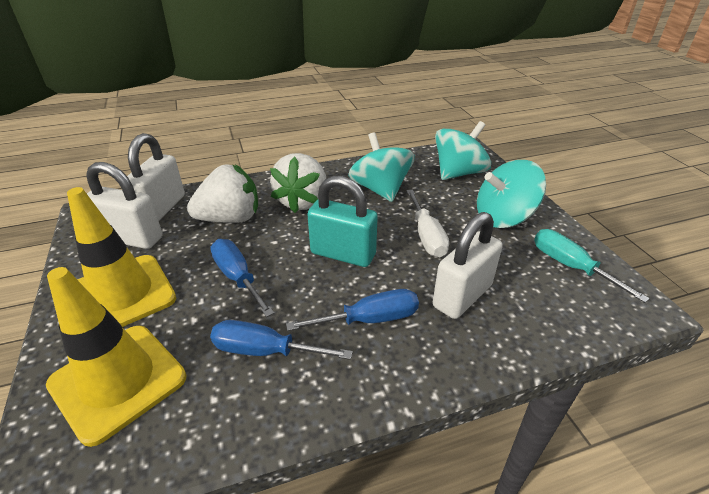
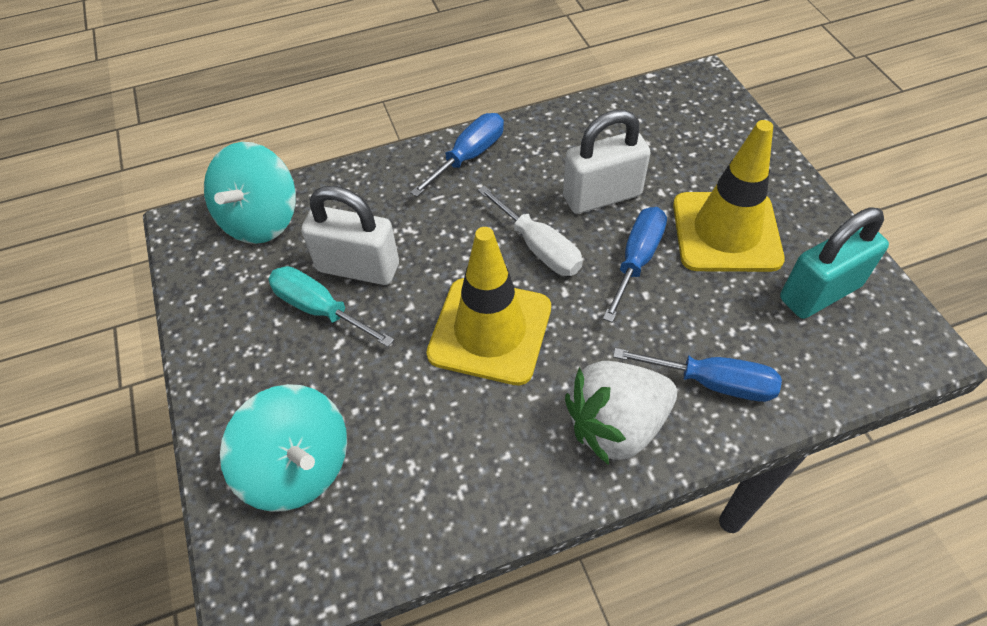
turquoise spinning top: [348,133,415,202] [435,121,491,180] [477,160,546,228] = 3 -> [204,142,296,244] [220,384,347,512] = 2
white padlock: [86,162,162,249] [127,133,185,221] [433,212,503,319] = 3 -> [301,186,399,285] [563,110,651,214] = 2
white strawberry: [187,164,258,223] [270,153,326,213] = 2 -> [565,361,677,465] = 1

